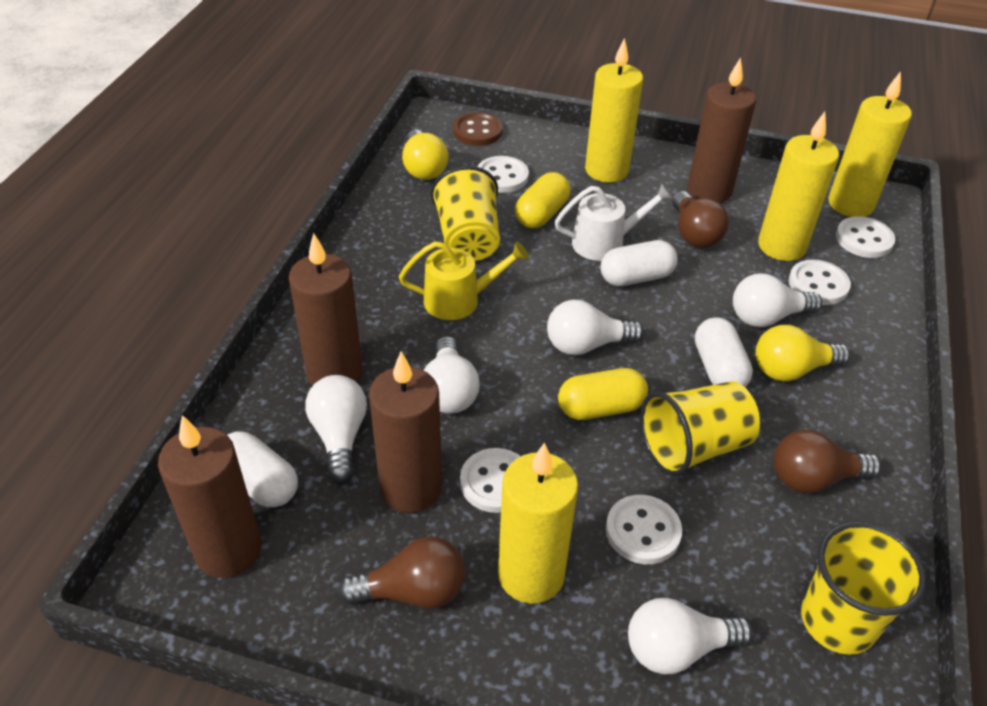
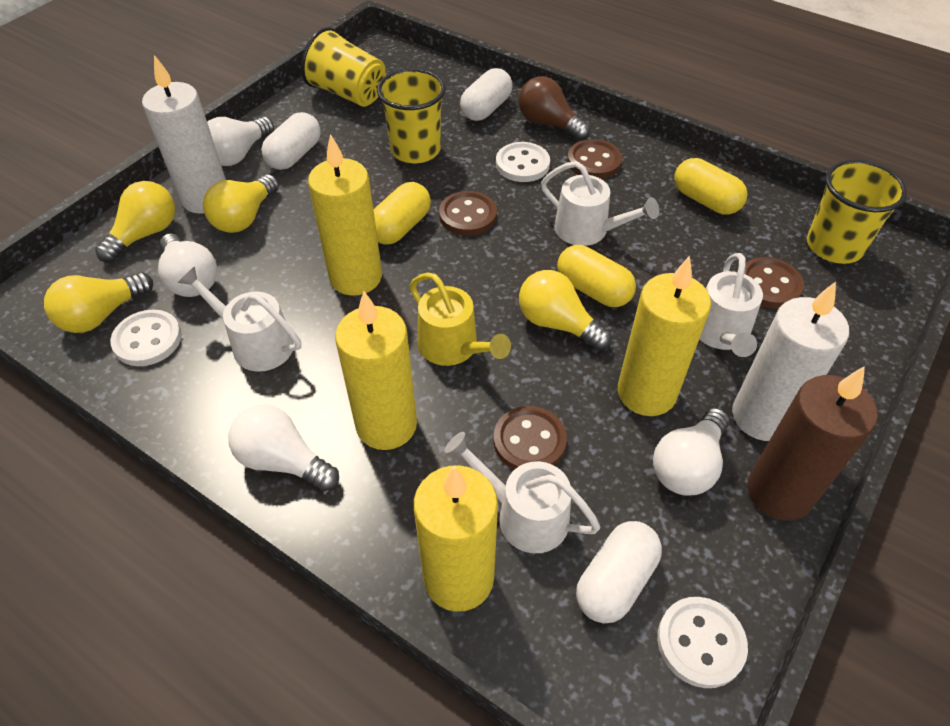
brown button: [453,112,503,146] = 1 -> [439,191,497,236] [494,406,567,470] [567,139,622,179] [744,257,804,308] = 4
brown candle: [158,415,262,578] [289,233,363,386] [369,352,442,513] [687,57,756,203] = 4 -> [747,366,878,521] = 1
brown light bulb: [339,536,465,609] [672,191,729,248] [774,430,881,493] = 3 -> [519,76,590,141] = 1
white button: [460,448,521,513] [477,156,529,193] [606,495,682,564] [789,260,851,305] [836,216,895,258] = 5 -> [110,309,182,366] [496,142,550,182] [657,597,748,688] = 3
white candle: none = 0 -> [142,55,226,214] [732,282,849,441] = 2
white light bulb: [306,375,367,483] [424,336,480,414] [547,300,644,355] [628,598,753,674] [733,273,822,327] = 5 -> [158,233,217,297] [207,117,274,166] [228,405,339,491] [653,408,729,496] = 4
white watering can: [555,183,673,261] = 1 -> [178,266,301,372] [445,432,601,553] [541,161,659,246] [700,253,763,357] = 4
yellow capsule: [515,172,570,228] [558,368,648,420] = 2 -> [373,182,431,245] [557,245,636,307] [674,158,747,215] = 3
yellow light bulb: [402,130,449,180] [755,325,850,381] = 2 -> [44,272,153,333] [95,181,175,262] [203,174,279,233] [519,270,612,351] = 4

